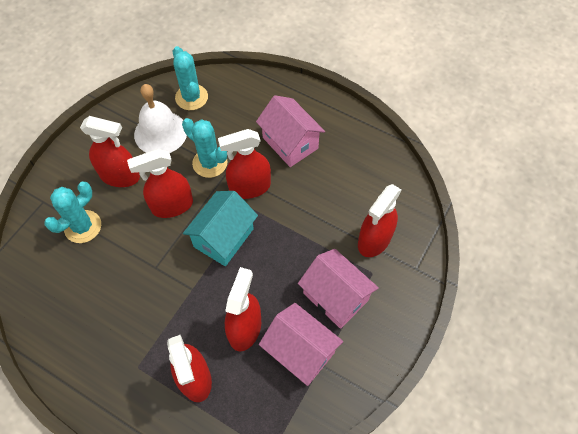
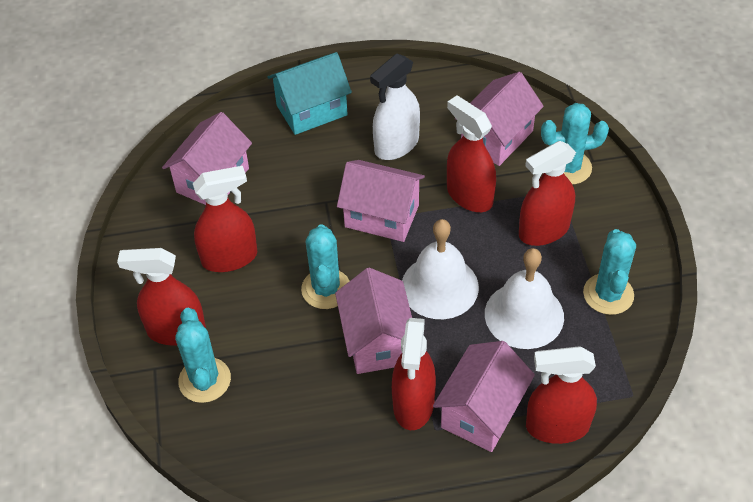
pink house: [256,95,325,167] [259,303,343,386] [298,249,379,329] = 3 -> [162,112,252,205] [335,268,412,374] [337,160,425,242] [433,341,535,452] [455,72,544,166] = 5
turquoise cactus: [44,182,101,243] [173,46,208,110] [182,118,227,178] = 3 -> [175,308,231,403] [301,225,349,309] [541,103,609,185] [583,229,636,315] = 4
white bell: [134,84,187,153] = 1 -> [402,219,479,319] [485,248,564,349] = 2
white spray bottle: none = 0 -> [370,54,420,160] = 1

